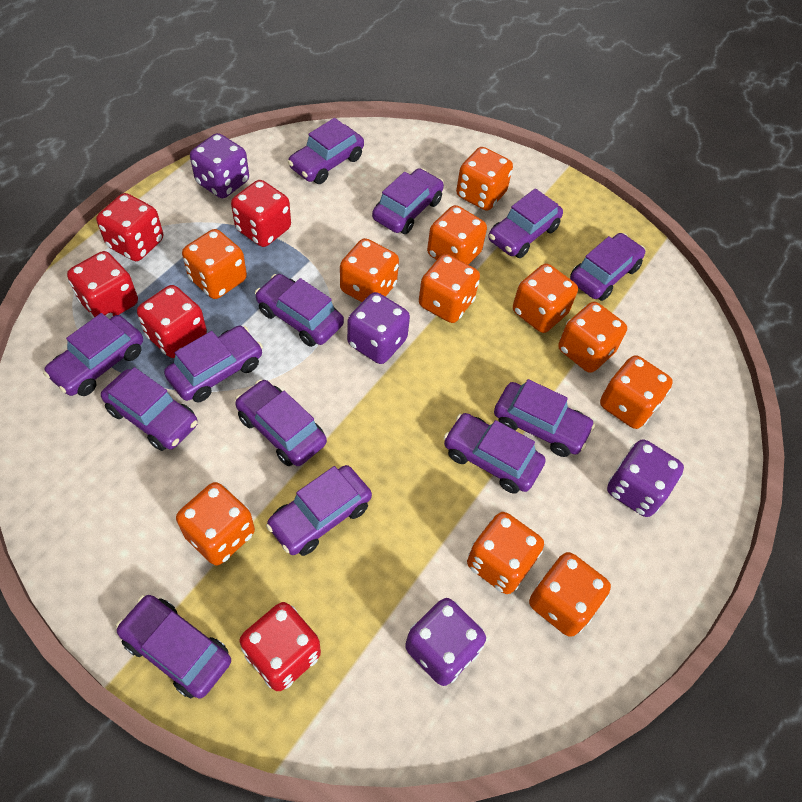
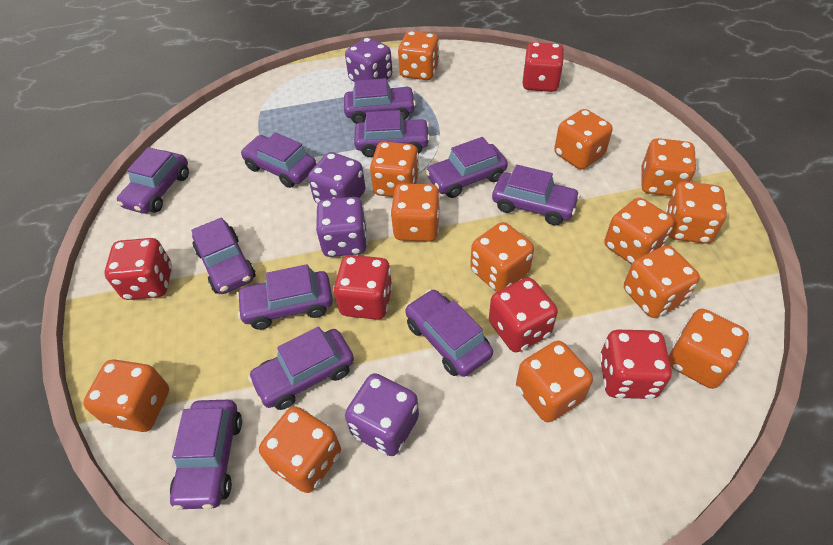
orange dice: [176,482,255,565] [182,229,247,299] [340,238,399,302] [419,254,480,323] [427,205,487,265] [456,147,513,211] [467,512,544,594] [513,264,578,333] [529,552,611,637] [558,302,627,373] [600,355,673,429] = 11 -> [83,359,169,432] [259,406,341,493] [370,142,419,197] [390,183,440,242] [398,31,440,80] [470,222,534,292] [516,341,593,422] [554,109,613,170] [605,197,674,264] [624,245,700,318] [642,138,697,196] [665,181,727,244] [668,309,749,389] = 13
purple car: [43,313,143,396] [101,367,198,451] [116,595,231,699] [164,326,263,403] [235,379,327,466] [255,274,344,347] [266,465,372,556] [288,118,364,184] [372,168,444,234] [443,413,546,494] [488,188,563,258] [494,379,595,457] [570,233,645,301] = 13 -> [117,147,189,214] [170,400,242,510] [191,217,256,294] [236,264,333,330] [240,132,316,188] [248,326,354,410] [344,78,416,124] [354,110,430,157] [405,289,493,377] [425,137,508,198] [492,165,580,225] = 11

